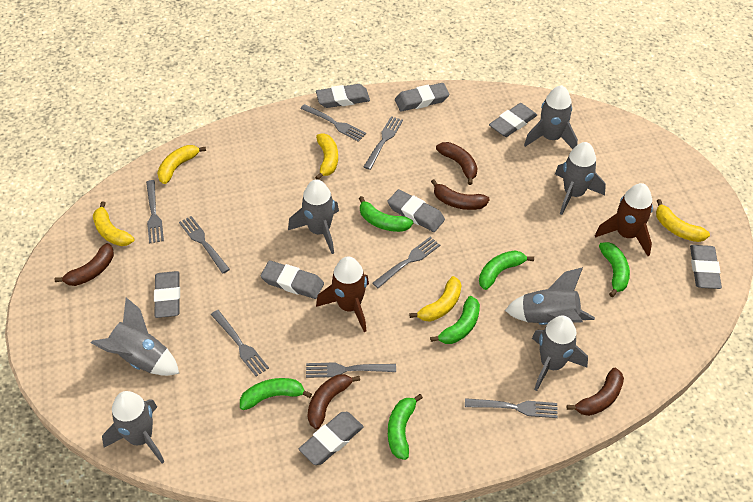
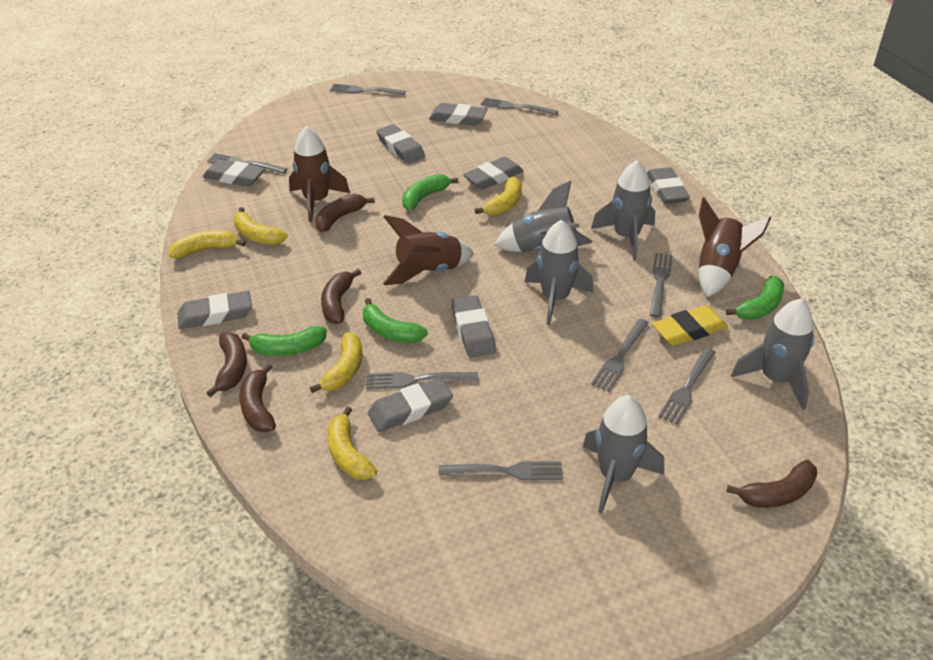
brown rocket: [316,256,369,332] [595,183,653,256] = 2 -> [289,126,350,222] [383,215,474,285] [698,197,771,297] = 3
green banana: [240,378,312,410] [359,196,413,232] [388,394,423,460] [430,296,480,344] [479,250,534,290] [599,242,630,297] = 6 -> [241,326,327,356] [363,298,428,343] [402,174,458,210] [726,276,784,320] = 4
grey rocket: [91,297,179,376] [102,391,164,463] [288,179,339,254] [505,267,595,325] [524,85,578,149] [532,316,588,391] [555,142,606,215] = 7 -> [495,180,593,252] [525,220,593,325] [583,395,664,514] [591,160,655,260] [731,299,814,410] = 5
yellow eraser: none = 0 -> [652,305,728,346] = 1

